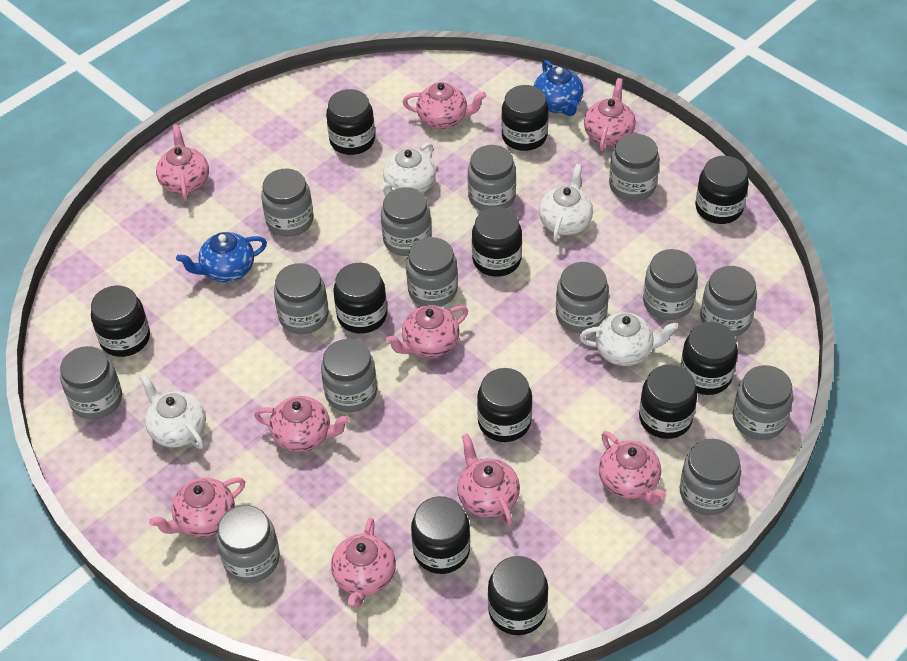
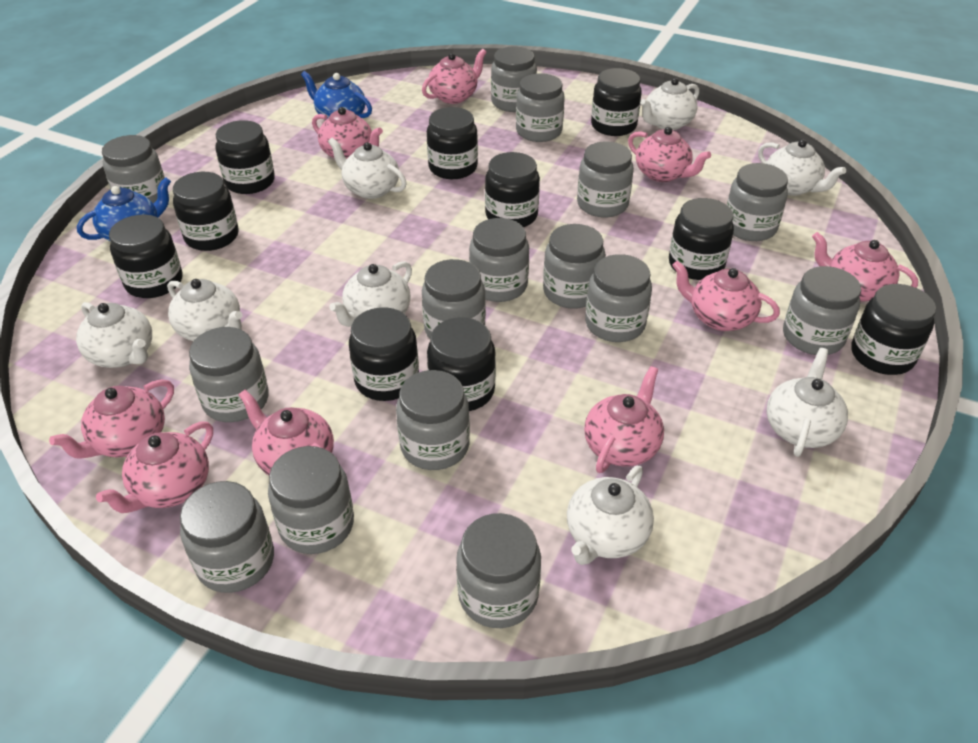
black jar: [91,285,150,357] [326,89,375,155] [333,263,387,334] [411,496,470,574] [472,207,522,277] [477,368,532,442] [488,556,548,635] [501,85,549,151] [639,364,697,439] [680,322,738,395] [695,156,749,224] = 11 -> [109,214,183,298] [173,172,239,251] [215,120,275,194] [349,307,419,401] [427,107,478,179] [427,317,496,411] [485,152,540,227] [591,68,642,136] [669,198,734,280] [851,284,936,375] = 10
grey jar: [60,346,122,419] [216,505,280,583] [261,169,314,237] [274,263,329,334] [321,339,377,412] [381,187,431,256] [406,237,458,306] [468,145,516,211] [556,262,609,333] [609,134,660,201] [643,249,698,320] [680,439,741,515] [700,266,757,336] [733,365,793,440] = 14 -> [102,135,165,203] [180,481,274,593] [189,327,269,422] [268,446,354,554] [396,370,470,470] [422,259,486,339] [456,513,541,628] [469,218,529,302] [491,47,537,112] [516,73,565,142] [543,224,606,309] [577,141,634,217] [585,254,652,342] [727,163,788,241] [783,266,861,355] = 15
white teapot: [139,374,206,449] [380,143,436,197] [539,164,593,242] [579,312,678,366] = 4 -> [76,302,152,368] [167,279,243,341] [328,138,407,199] [329,261,412,327] [567,466,654,565] [640,78,699,130] [758,139,846,196] [767,348,848,457] = 8

